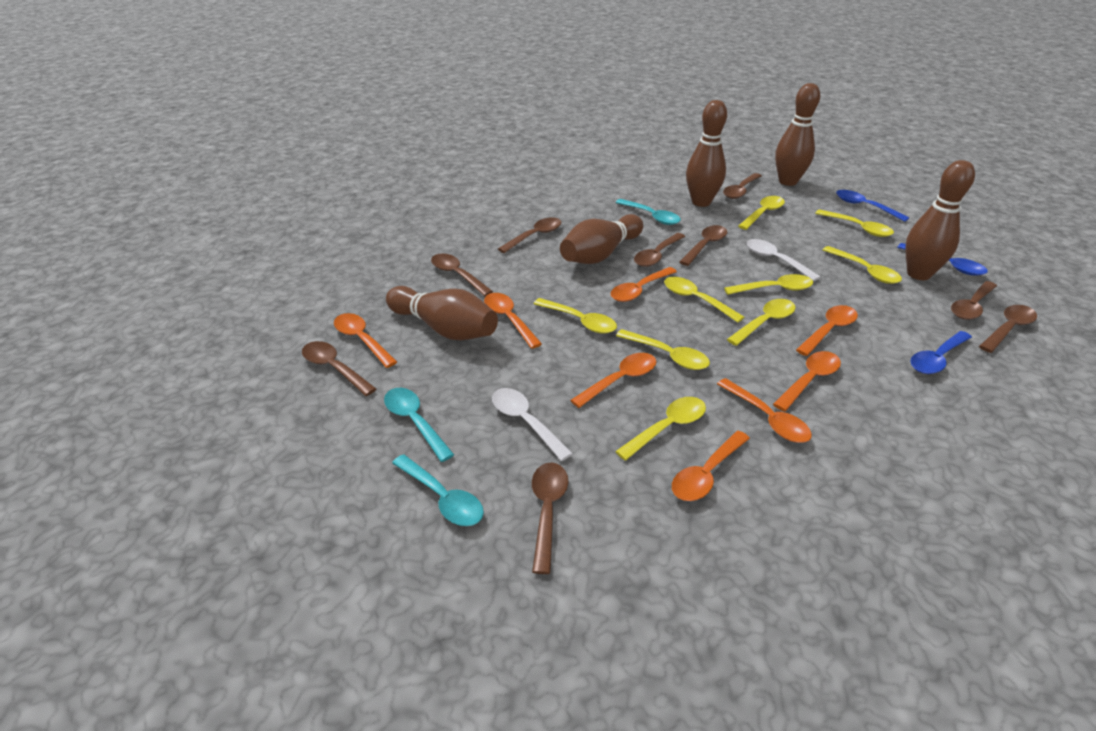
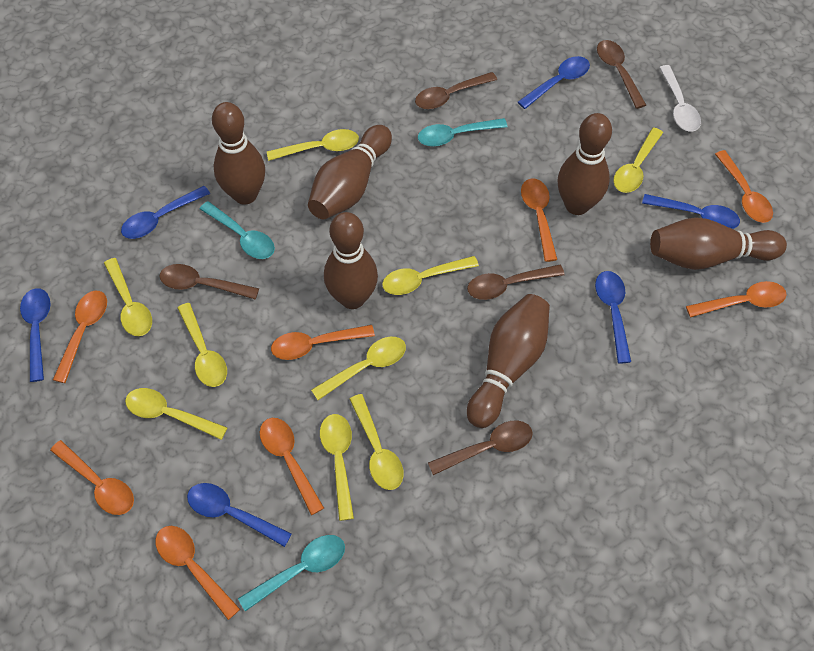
blue spoon: [836,190,909,222] [897,243,988,276] [910,331,972,374] = 3 -> [20,288,51,382] [121,186,210,239] [187,483,292,547] [518,56,590,109] [595,271,631,363] [642,194,740,229] = 6
brown bowling pin: [386,286,498,340] [560,214,643,264] [686,100,727,207] [775,83,820,186] [905,160,975,280] = 5 -> [212,102,265,205] [308,125,392,219] [324,212,378,309] [467,294,550,428] [558,113,612,215] [650,217,787,270] = 6
brown spoon: [302,341,376,396] [431,254,493,296] [498,217,562,253] [532,462,568,574] [634,233,685,267] [679,225,727,266] [723,173,762,199] [951,281,997,320] [979,305,1037,353] = 9 -> [160,264,259,300] [415,72,497,109] [428,421,533,475] [467,265,564,300] [597,40,646,109] = 5
white spoon: [492,388,573,461] [747,239,820,281] = 2 -> [659,65,701,132] = 1

